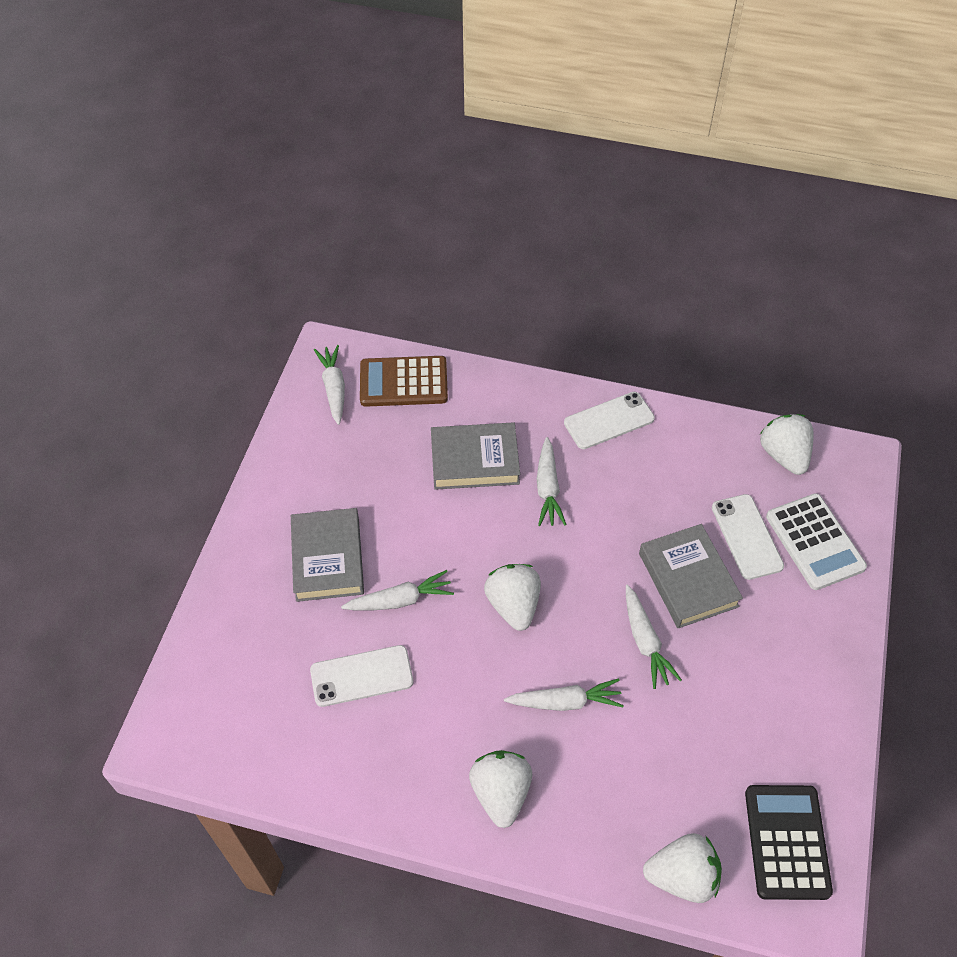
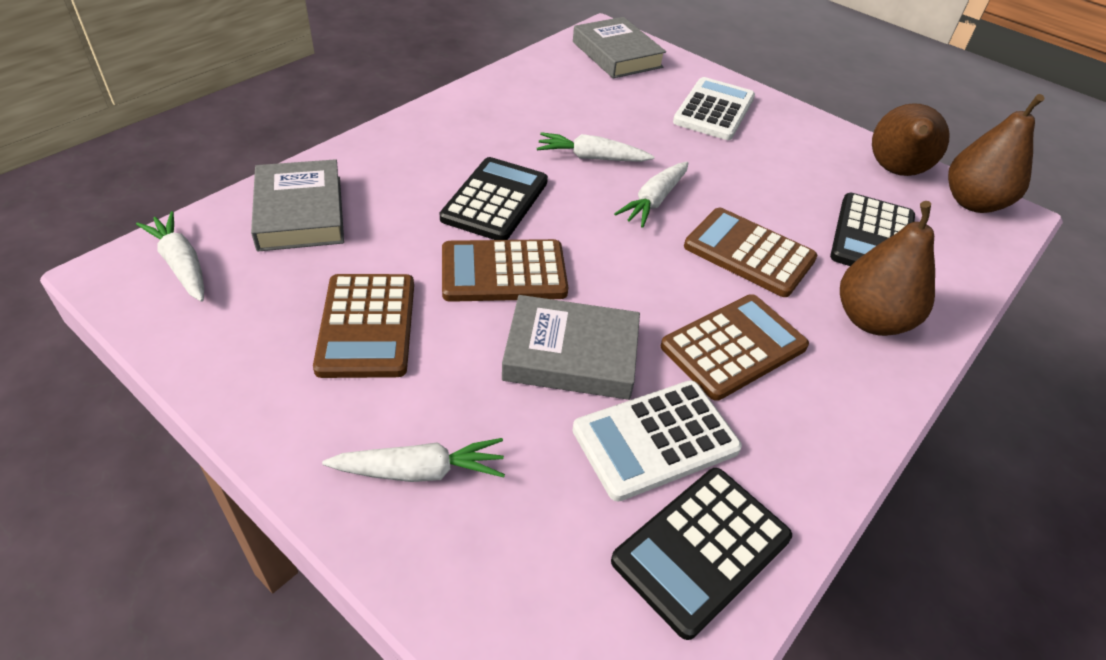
black calculator: [745,785,833,900] = 1 -> [440,157,548,240] [611,468,792,640] [830,193,915,266] = 3
brown calculator: [360,356,448,407] = 1 -> [313,274,414,378] [442,239,568,302] [661,294,809,401] [684,208,817,297] = 4
brown pear: none = 0 -> [840,201,935,336] [872,103,950,176] [948,94,1044,213] = 3
white calculator: [766,493,867,590] = 1 -> [572,380,742,502] [673,77,755,140] = 2
white carrot: [314,345,345,425] [341,570,454,610] [504,678,624,711] [537,437,567,526] [626,585,682,689] = 5 -> [136,211,204,302] [322,438,505,482] [537,132,654,162] [614,162,689,228] = 4
white phone: [310,645,413,707] [564,392,655,449] [712,494,784,580] = 3 -> none = 0
white strawberry: [469,750,532,828] [484,564,541,631] [643,833,722,903] [760,414,814,475] = 4 -> none = 0

